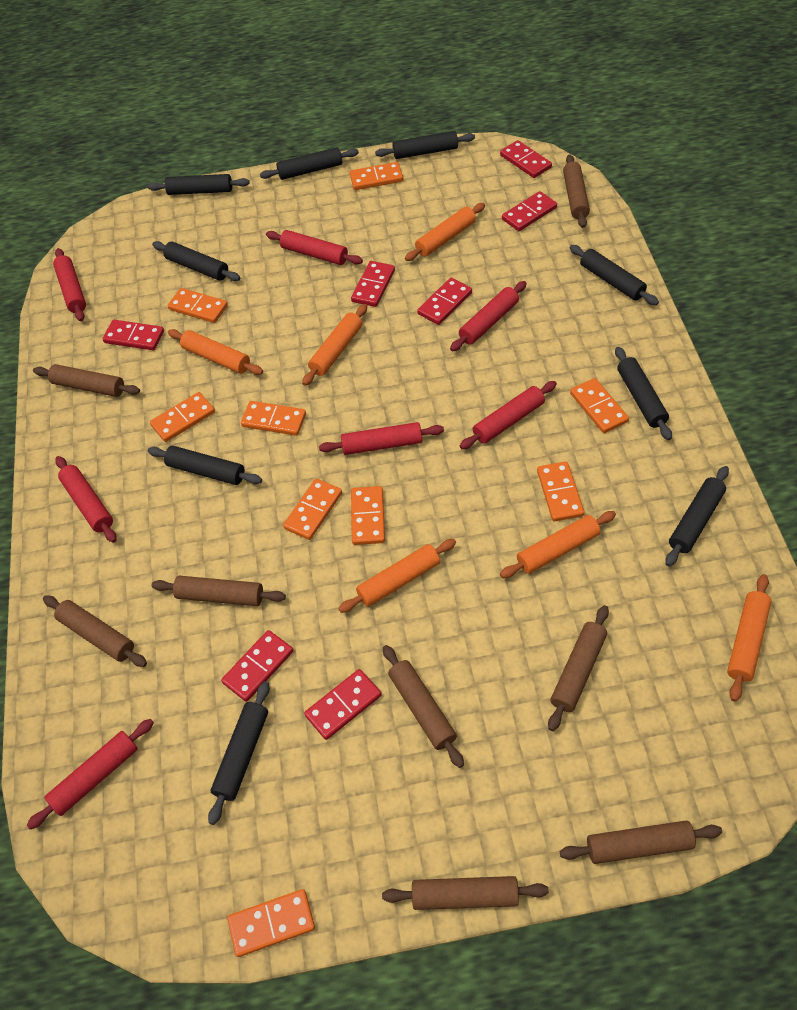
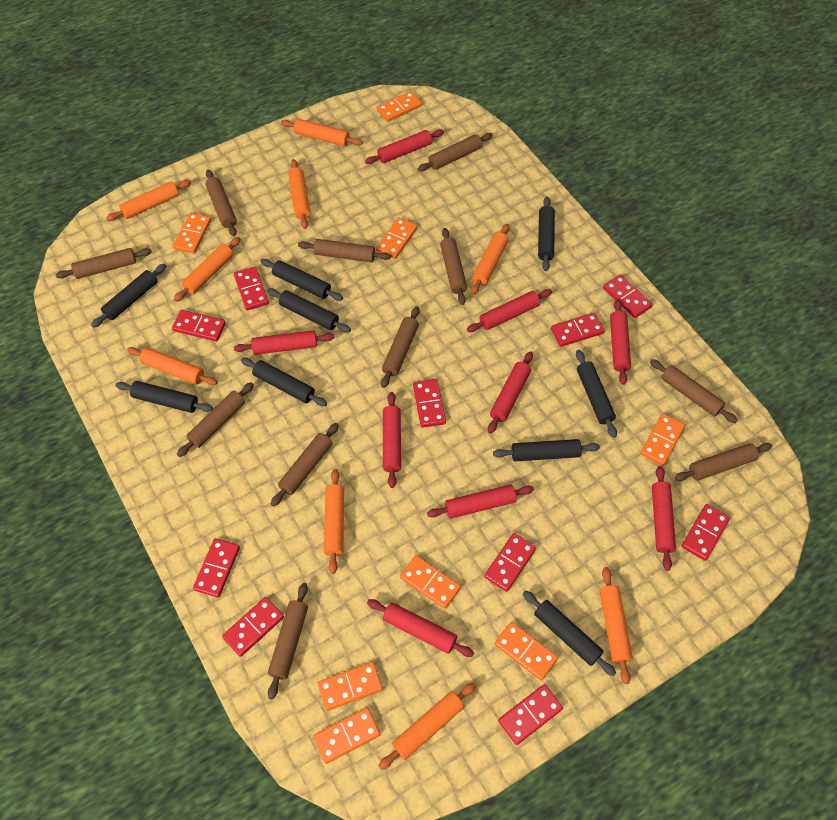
brown rolling pin: [33,364,140,397] [43,595,147,667] [151,576,286,606] [382,876,549,910] [383,645,464,768] [548,605,609,731] [560,820,722,864] [563,154,590,228] = 8 -> [55,248,152,279] [177,382,254,457] [206,170,237,236] [268,583,308,700] [271,423,339,507] [298,239,391,263] [381,306,419,388] [418,133,493,171] [440,228,467,305] [650,359,738,423] [675,443,772,481] = 11
orange domino: [150,392,215,442] [168,288,228,323] [227,889,315,957] [241,401,306,436] [283,479,342,540] [350,162,403,190] [351,486,385,545] [537,461,584,522] [570,378,629,433] = 9 -> [173,213,211,254] [313,708,380,764] [318,662,383,711] [376,217,417,259] [377,91,422,122] [400,555,461,609] [495,622,558,680] [640,414,685,466] = 8
orange rolling pin: [168,329,263,375] [302,304,367,386] [338,539,456,613] [405,203,485,261] [500,511,616,578] [727,574,772,702] = 6 -> [106,180,191,221] [127,347,218,385] [174,237,241,302] [281,119,363,146] [288,159,311,229] [324,469,344,574] [379,683,476,770] [471,224,510,295] [600,567,633,684] = 9
red domino: [102,320,164,350] [221,630,293,702] [304,669,382,740] [351,261,395,307] [417,278,472,325] [500,140,552,178] [502,191,557,231] = 7 -> [172,310,226,341] [193,538,240,598] [222,597,284,657] [234,266,269,311] [413,379,446,428] [484,533,536,592] [498,684,563,745] [551,313,605,347] [603,274,652,318] [681,504,730,561] = 10
red rolling pin: [27,719,154,829] [53,248,86,321] [55,456,117,543] [266,230,363,265] [319,422,444,455] [450,281,527,352] [460,381,557,449] = 7 -> [234,330,335,355] [365,129,444,164] [367,599,474,657] [383,392,401,488] [427,484,534,519] [467,289,552,332] [488,351,533,434] [610,299,631,385] [652,466,676,571] = 9

